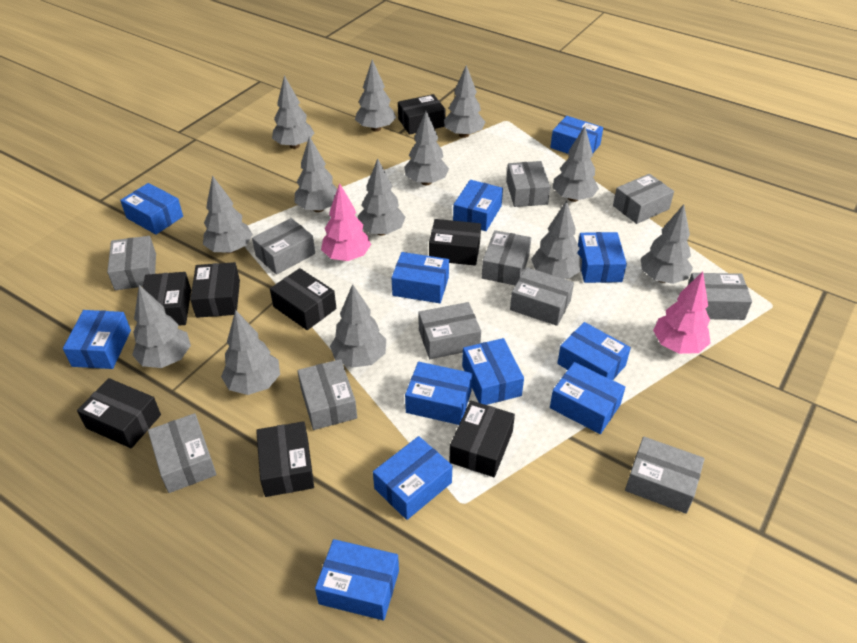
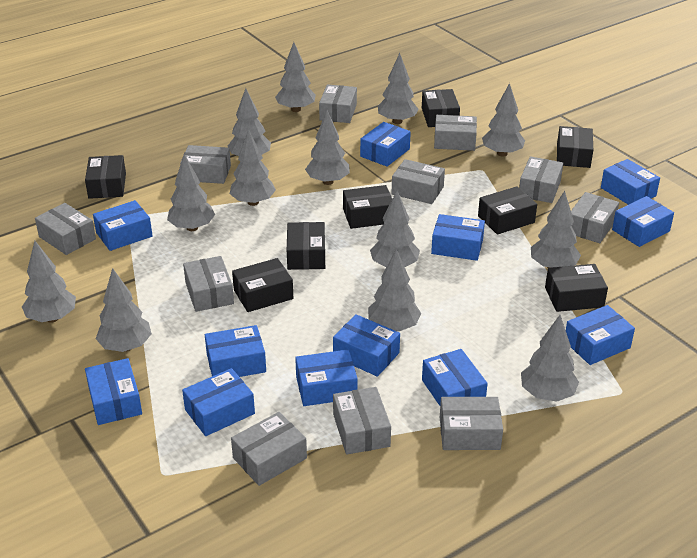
pink tree: [321,183,371,261] [653,271,711,354] = 2 -> none = 0

